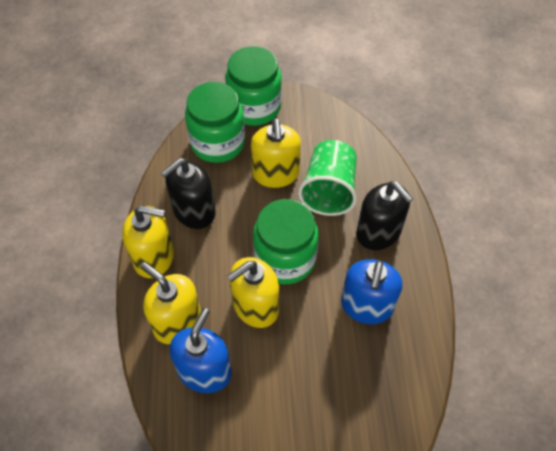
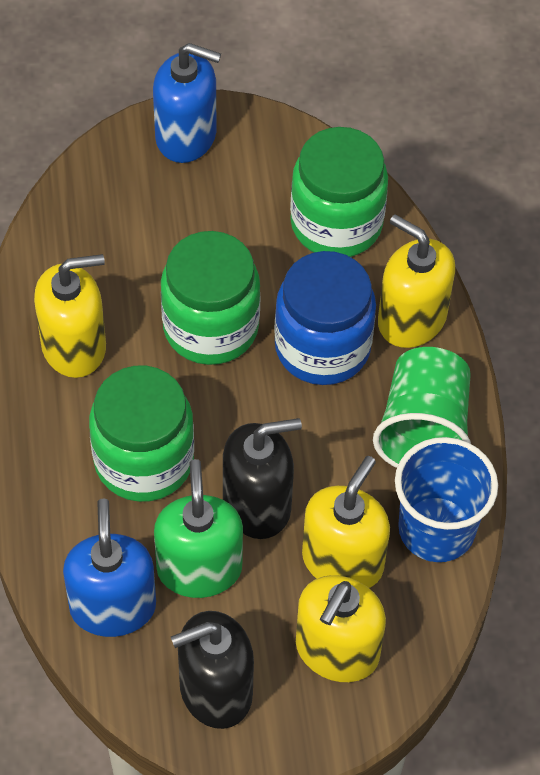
blue cup: none = 0 -> [395,437,498,562] = 1
blue jar: none = 0 -> [274,251,376,385] = 1
green soap dispenser: none = 0 -> [154,459,243,598] = 1

